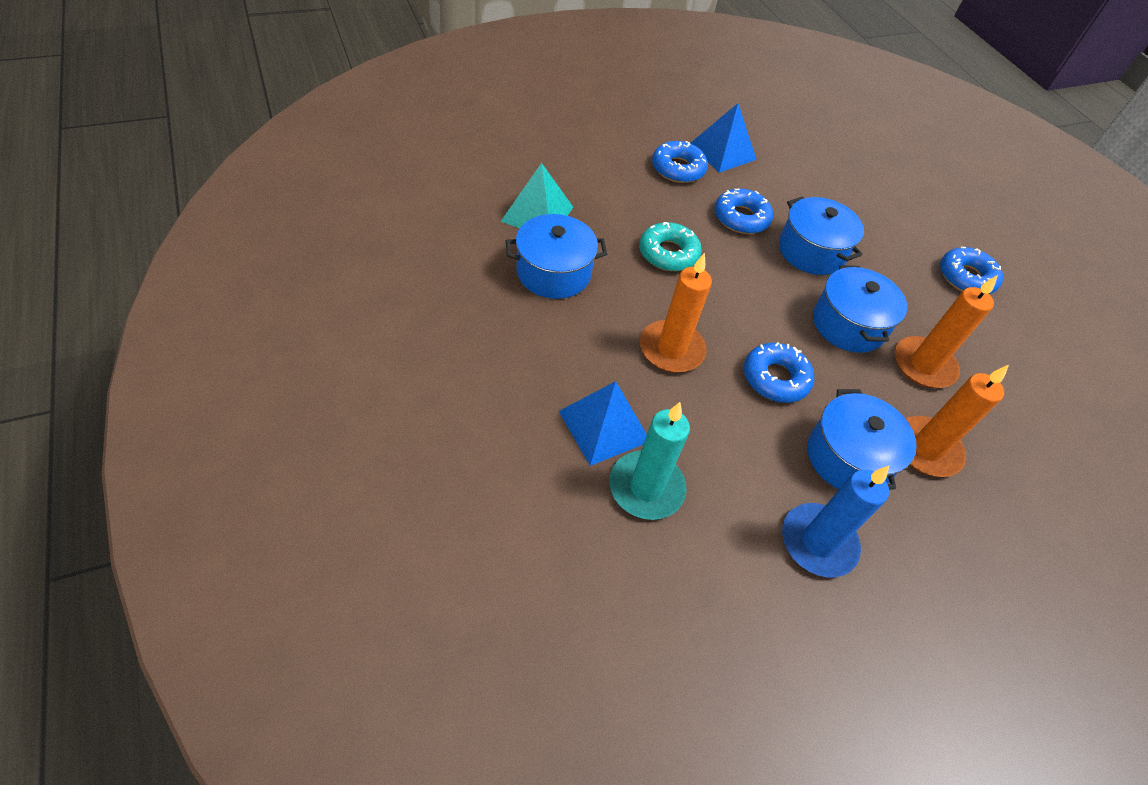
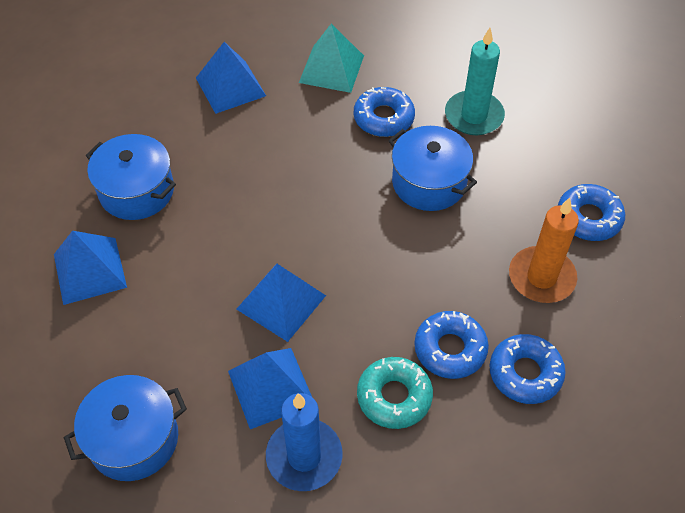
blue pot: [506,214,607,299] [779,196,864,275] [807,389,917,489] [813,265,907,353] = 4 -> [64,375,187,481] [86,134,176,220] [388,126,477,211] = 3
blue pyramid: [559,381,647,466] [690,103,757,173] = 2 -> [54,231,127,305] [196,42,266,114] [228,348,312,429] [236,264,326,342] = 4
orange candle: [640,253,712,373] [895,275,998,388] [906,365,1009,477] = 3 -> [509,197,579,303] = 1

